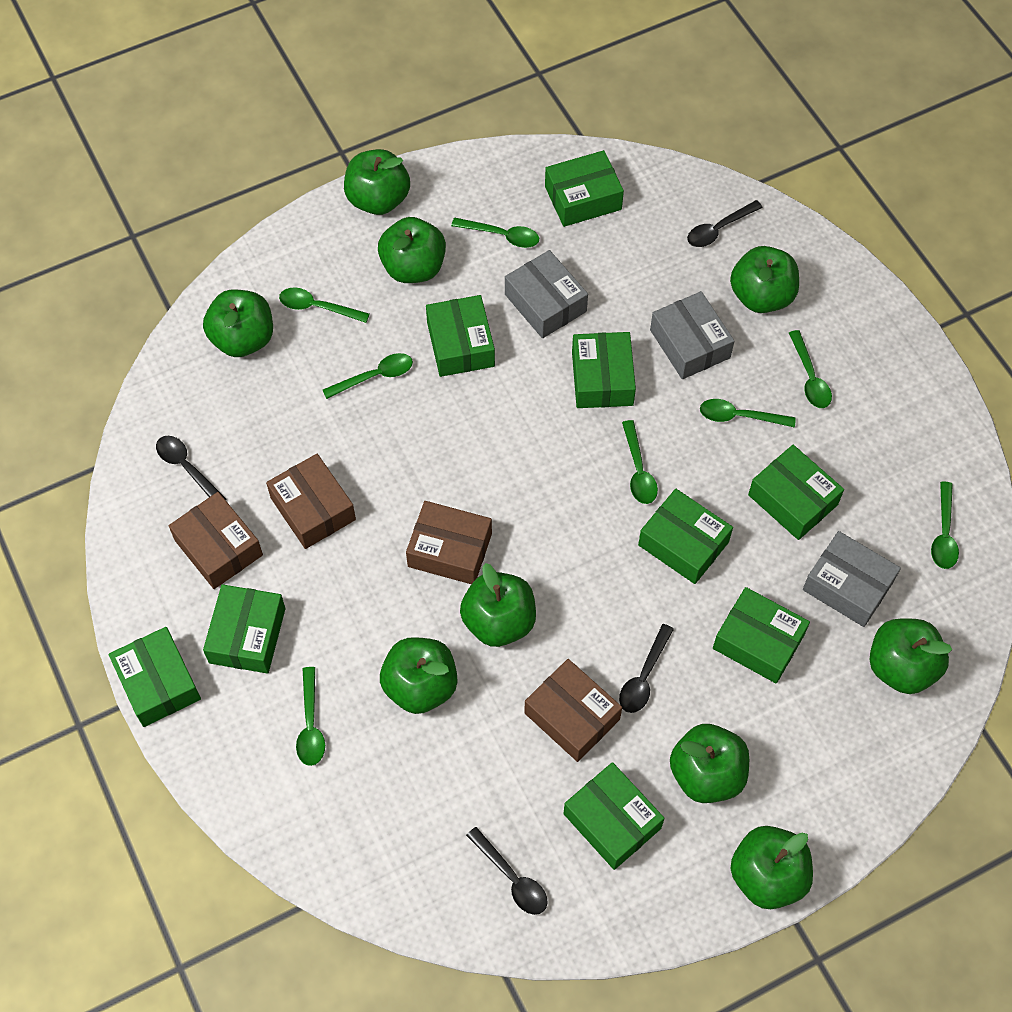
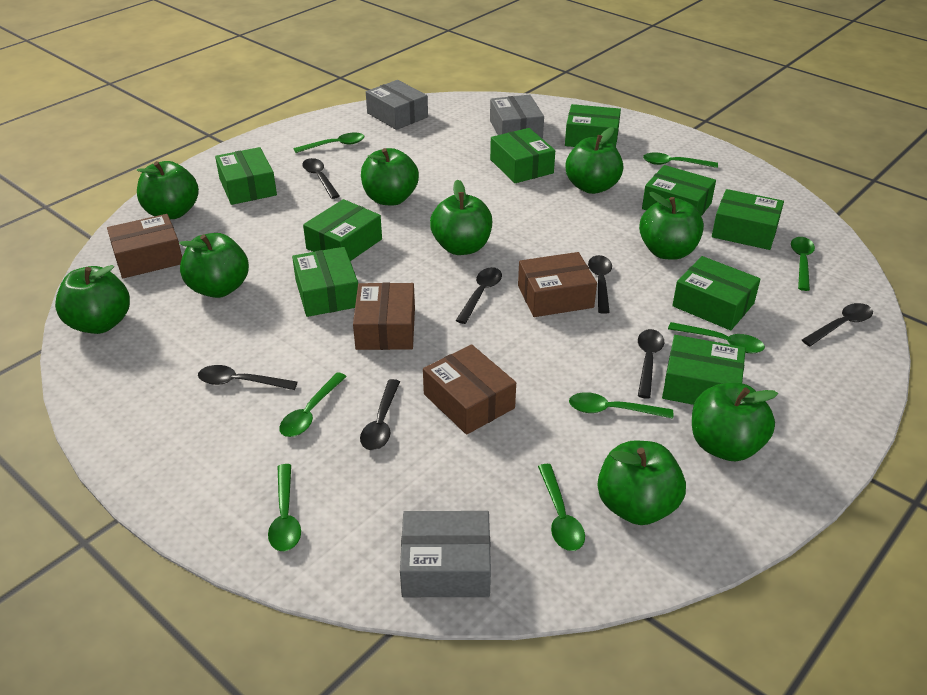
black spoon: [156,436,226,500] [466,827,548,915] [619,624,674,713] [687,200,763,247] = 4 -> [198,365,297,390] [302,158,340,199] [360,379,400,450] [456,267,502,324] [588,255,612,314] [638,329,664,399] [802,303,873,346] = 7

